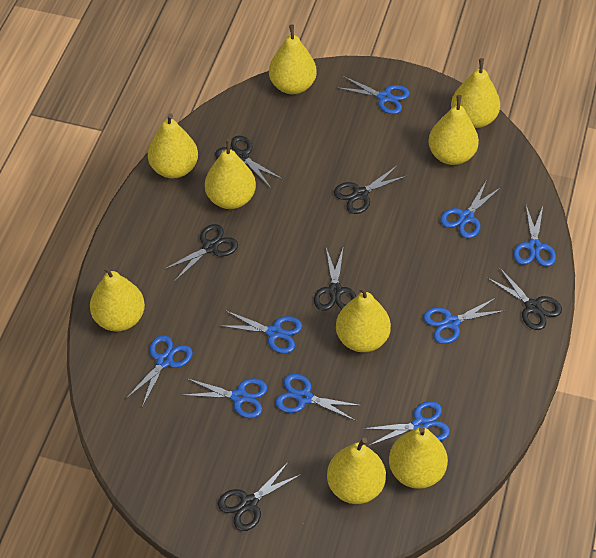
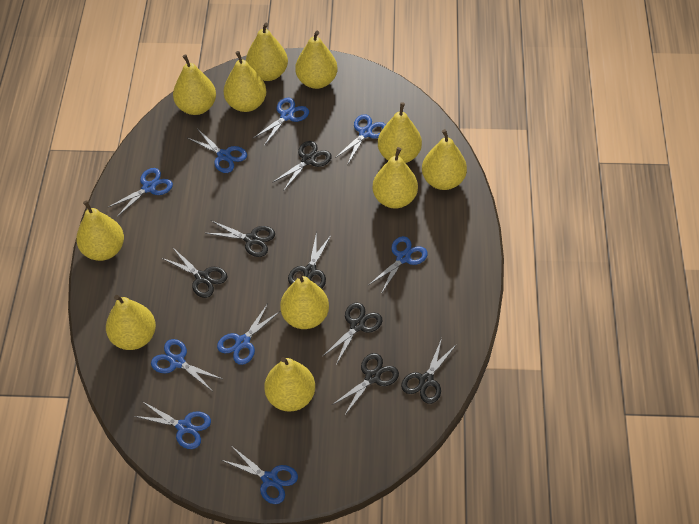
black scissors: [163,224,238,281] [215,136,282,188] [218,461,302,531] [314,246,356,311] [334,166,407,214] [487,268,562,330] = 6 -> [162,248,228,298] [206,220,275,257] [272,141,332,191] [288,232,332,289] [322,302,382,365] [332,353,399,416] [401,338,457,404] = 7
yellow pear: [90,265,145,332] [148,113,198,178] [205,139,256,209] [269,25,317,94] [327,438,386,504] [336,285,391,352] [389,426,448,489] [428,95,479,165] [451,58,500,128] = 9 -> [76,200,124,261] [106,295,156,350] [173,54,216,115] [224,51,267,112] [246,22,288,81] [264,357,315,412] [280,274,329,329] [295,31,338,89] [372,147,418,208] [378,102,422,163] [422,129,467,190] = 11

